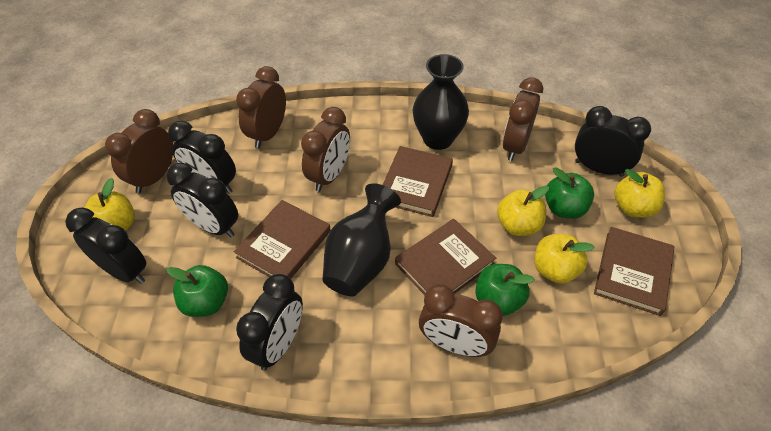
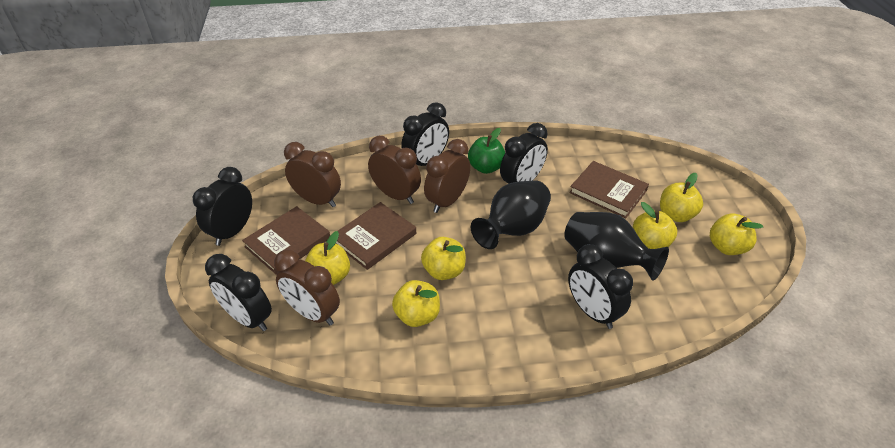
brown book: [234,200,331,279] [383,146,453,217] [395,219,496,295] [594,227,674,316] = 4 -> [242,206,330,275] [335,202,416,270] [569,161,649,218] = 3
brown clock: [105,109,173,193] [236,66,286,148] [301,107,350,192] [419,284,503,357] [503,77,543,161] = 5 -> [274,250,340,325] [284,142,341,207] [368,136,421,204] [424,139,470,213] = 4
green apple: [166,265,228,317] [475,264,535,316] [545,168,594,219] = 3 -> [468,128,505,174] = 1
yellow apple: [85,178,135,231] [497,186,549,236] [534,234,595,284] [615,169,665,217] = 4 -> [305,231,350,285] [392,280,440,327] [421,237,466,280] [633,202,677,249] [660,173,703,222] [710,213,763,255] = 6

